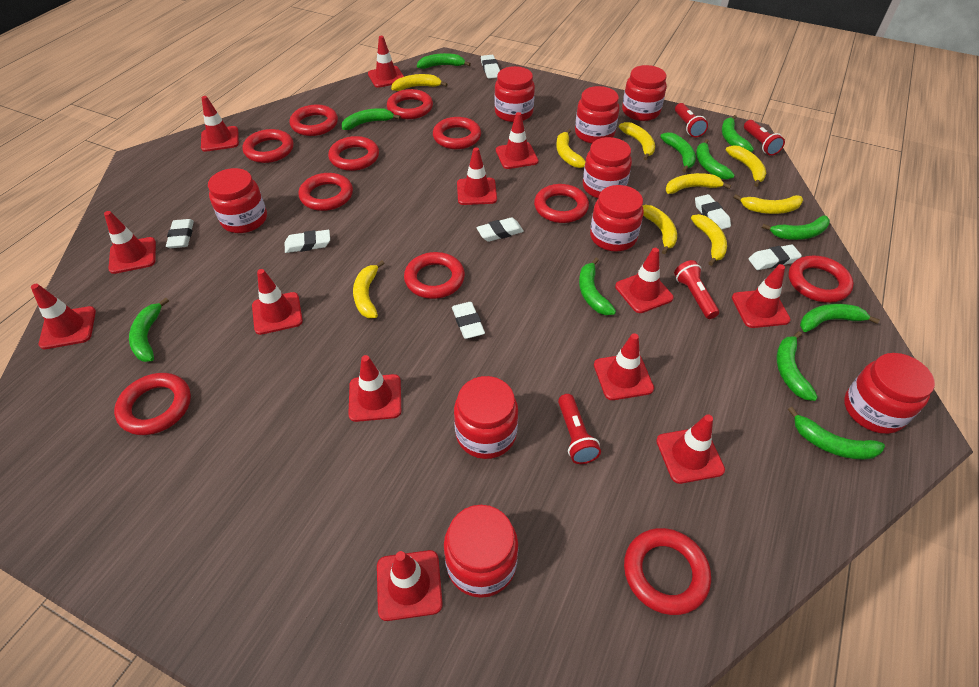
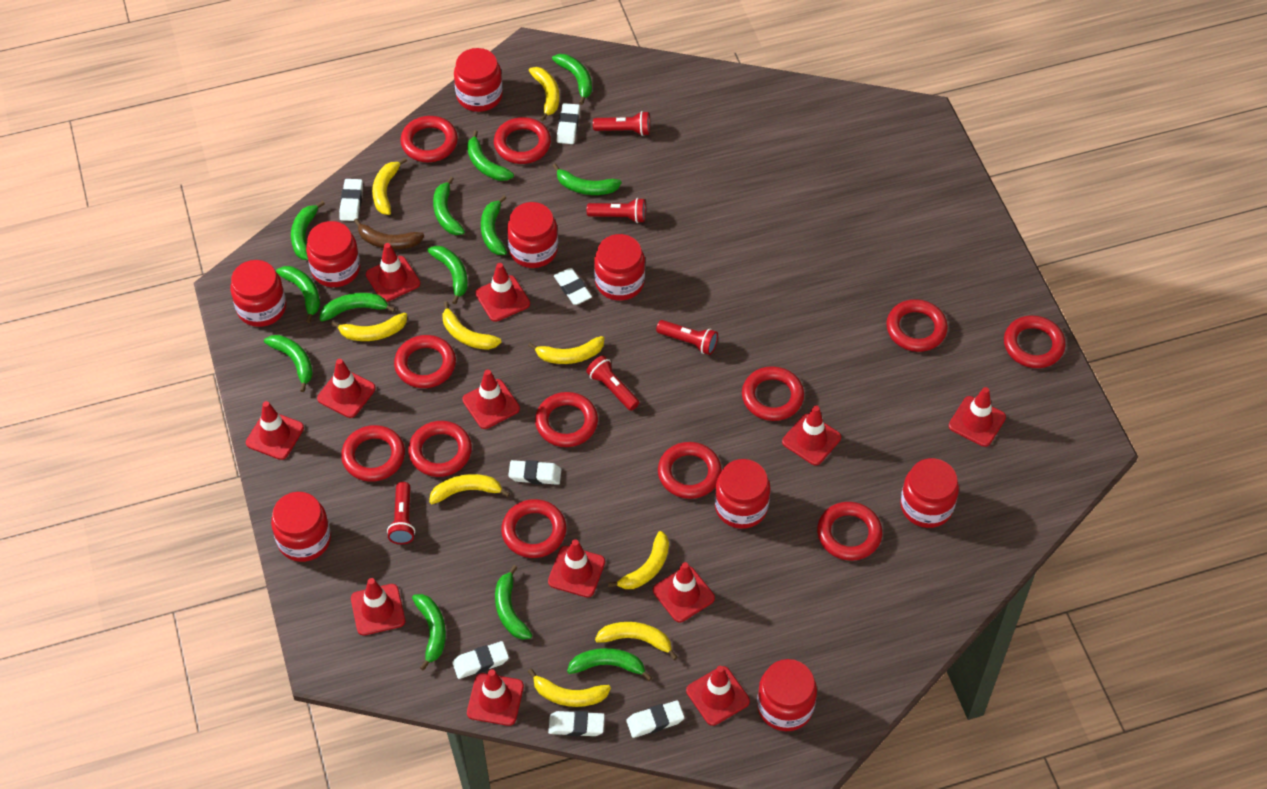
brown banana: none = 0 -> [354,218,424,249] = 1
green banana: [129,298,169,362] [342,108,401,130] [417,53,471,69] [579,258,616,315] [660,132,696,172] [696,139,734,180] [722,115,754,152] [762,215,830,240] [776,331,818,401] [788,407,885,459] [800,304,880,332] = 11 -> [264,335,313,392] [276,266,320,323] [291,201,325,260] [320,293,396,321] [412,594,446,670] [427,246,468,304] [433,177,465,235] [467,130,514,181] [481,195,507,255] [495,565,532,640] [552,54,592,105] [553,164,622,195] [567,648,652,681] = 13
red flashlight: [558,394,601,464] [674,260,719,319] [675,103,708,138] [744,120,785,156] = 4 -> [387,482,415,544] [586,355,639,411] [587,198,646,223] [593,111,650,136] [656,320,718,355] = 5
red ring: [114,373,191,435] [243,129,293,163] [290,105,338,136] [298,173,353,211] [328,136,379,171] [387,89,433,119] [404,252,465,299] [433,117,481,149] [534,184,589,223] [624,528,711,615] [789,256,854,303] = 11 -> [341,425,405,482] [394,335,456,388] [400,116,458,162] [408,421,472,477] [494,117,551,164] [501,499,566,558] [535,392,598,447] [658,442,722,499] [742,366,804,421] [817,502,882,561] [886,299,948,352] [1004,315,1066,368] = 12
red traffic cone: [31,284,96,349] [104,211,156,274] [201,96,239,152] [252,269,303,335] [348,355,401,422] [368,36,404,88] [377,550,443,621] [457,147,497,205] [496,112,539,169] [594,333,654,400] [615,248,674,313] [656,414,725,484] [732,264,791,328] = 13 -> [246,401,304,460] [317,359,376,418] [351,578,405,635] [366,243,420,302] [462,370,520,429] [467,669,524,726] [475,263,530,322] [548,539,605,597] [653,562,715,622] [686,666,750,726] [782,405,841,466] [948,387,1006,447] = 12

